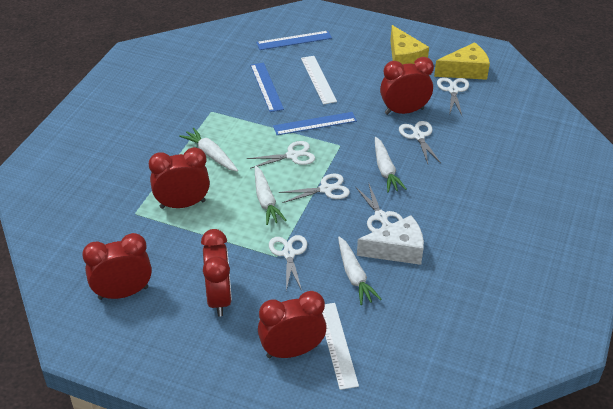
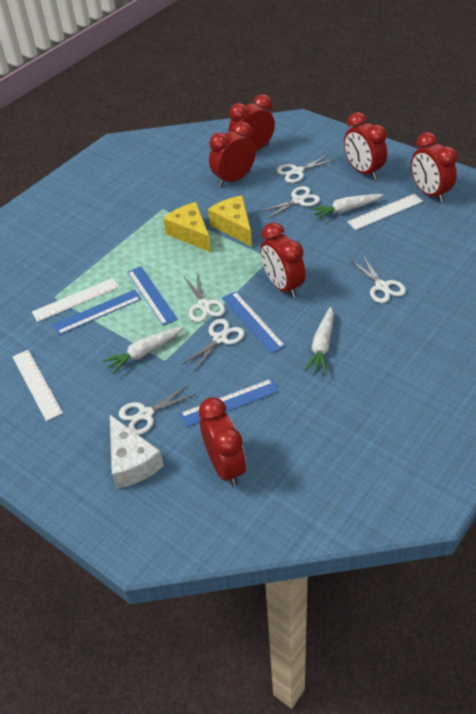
blue ruler: [250,63,284,112] [256,31,332,50] [273,112,357,135] = 3 -> [53,290,142,335] [127,266,178,326] [179,379,279,427] [222,291,285,354] = 4
red clock: [82,233,152,300] [149,147,210,209] [201,229,232,316] [258,291,327,358] [380,57,434,115] = 5 -> [199,397,246,486] [209,121,256,187] [229,94,275,151] [261,222,306,298] [344,112,387,180] [411,132,458,203] = 6
white carrot: [179,128,238,172] [255,166,287,225] [338,237,381,305] [375,137,407,193] = 4 -> [103,326,184,374] [305,307,334,374] [311,194,383,220] = 3
white ruler: [301,56,337,104] [322,303,359,390] = 2 -> [13,350,63,421] [32,278,119,322] [347,194,423,230] = 3

